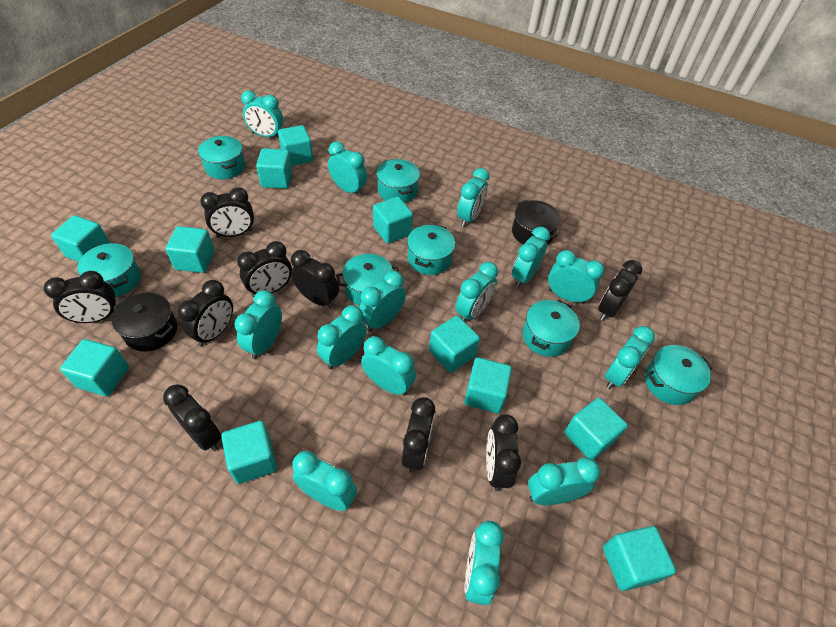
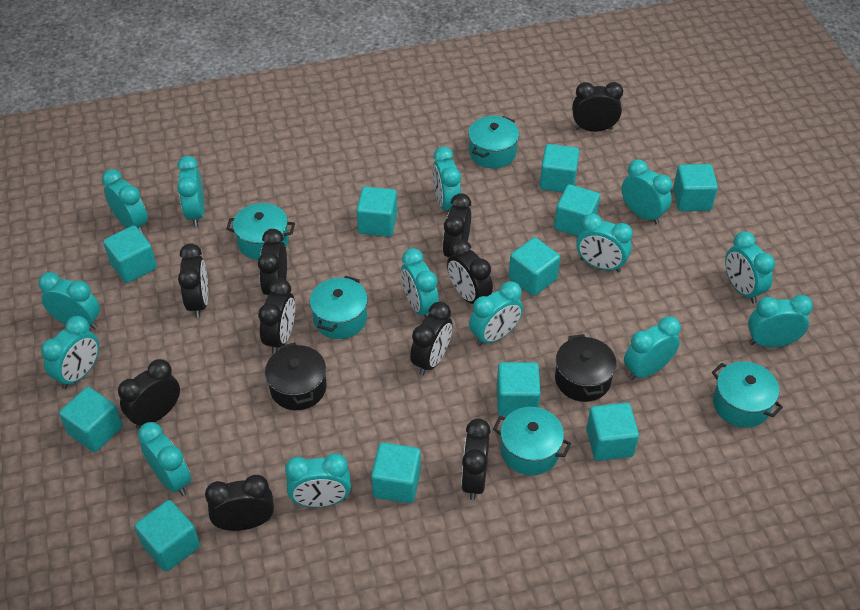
black clock: [44,271,116,323] [163,384,221,451] [178,280,233,347] [200,187,254,238] [237,241,292,297] [291,250,339,308] [402,397,435,473] [486,414,521,491] [598,260,642,321] = 9 -> [118,359,180,429] [178,243,208,318] [205,475,274,531] [258,229,287,295] [258,279,295,354] [410,302,453,376] [443,193,471,257] [447,239,493,304] [461,418,491,500] [572,82,623,132] = 10
turquoise pot: [77,243,141,297] [198,136,245,179] [336,254,399,306] [376,159,420,203] [407,224,455,275] [522,300,580,357] [645,345,712,405] = 7 -> [226,203,295,260] [310,276,368,339] [468,116,519,168] [493,407,571,475] [712,361,783,428] = 5

